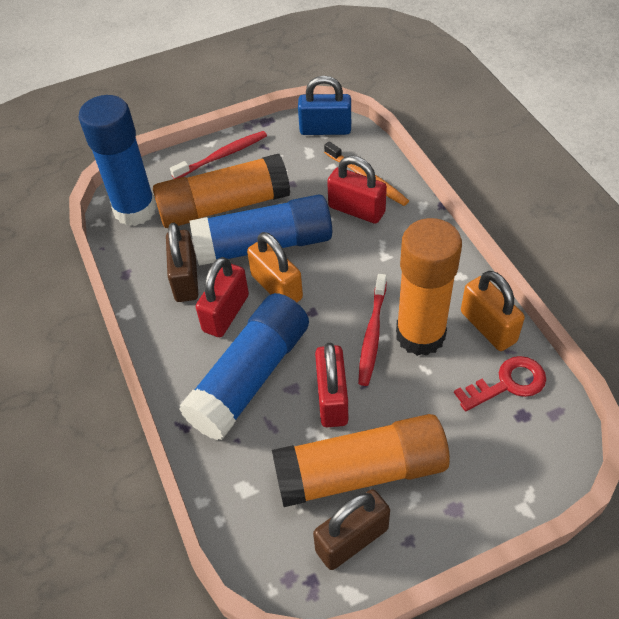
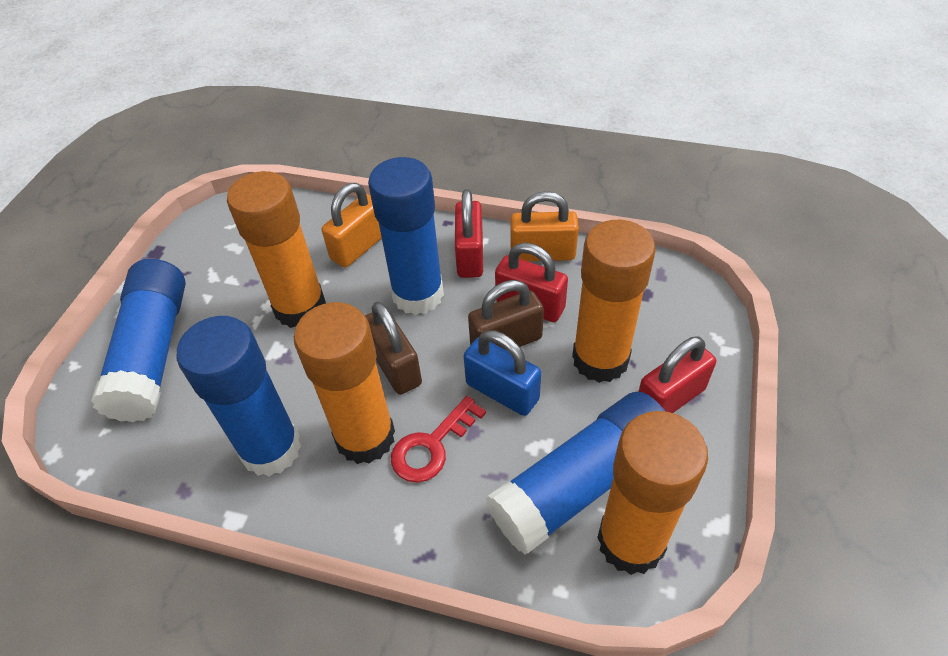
blue glue stick: [79,95,157,226] [179,293,309,441] [190,195,332,266] = 3 -> [91,259,186,422] [177,316,301,476] [368,157,444,315] [486,392,666,554] = 4
orange glue stick: [153,154,290,228] [272,414,450,507] [396,218,462,356] = 3 -> [227,171,326,328] [294,302,395,464] [572,220,656,383] [597,411,708,575] = 4
orange toothbrush: [324,141,409,206] = 1 -> none = 0
red toothbrush: [170,131,267,179] [358,274,387,386] = 2 -> none = 0

